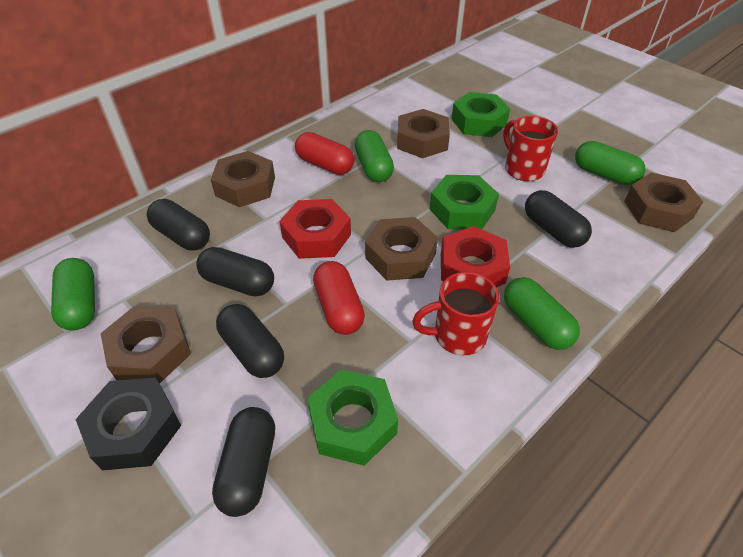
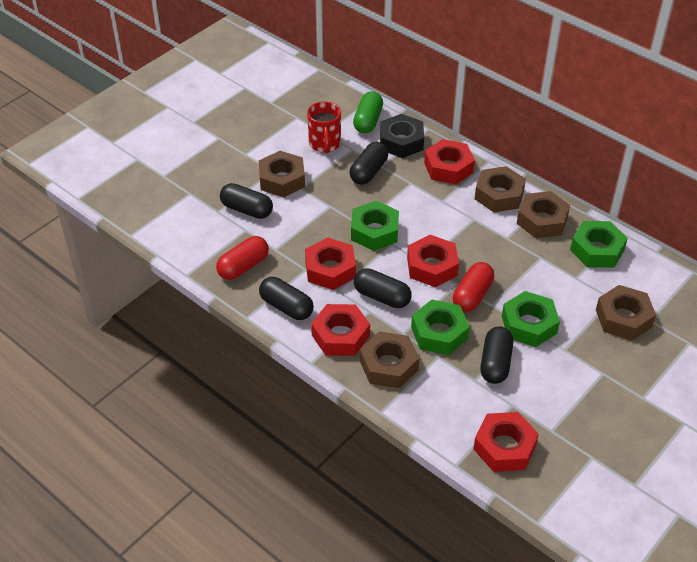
green capsule: [51,258,95,331] [355,130,394,182] [504,277,580,350] [575,141,645,185] = 4 -> [353,91,383,133] = 1
green nut: [307,369,398,466] [430,175,499,229] [452,92,510,137] = 3 -> [351,201,399,251] [411,300,470,355] [502,291,560,347] [570,221,628,268] = 4
red mug: [412,272,499,355] [503,116,558,181] = 2 -> [307,101,341,153] = 1
red nut: [279,199,351,259] [441,226,510,287] = 2 -> [305,237,356,290] [311,304,370,356] [407,235,459,287] [424,139,475,184] [473,412,539,472] = 5

